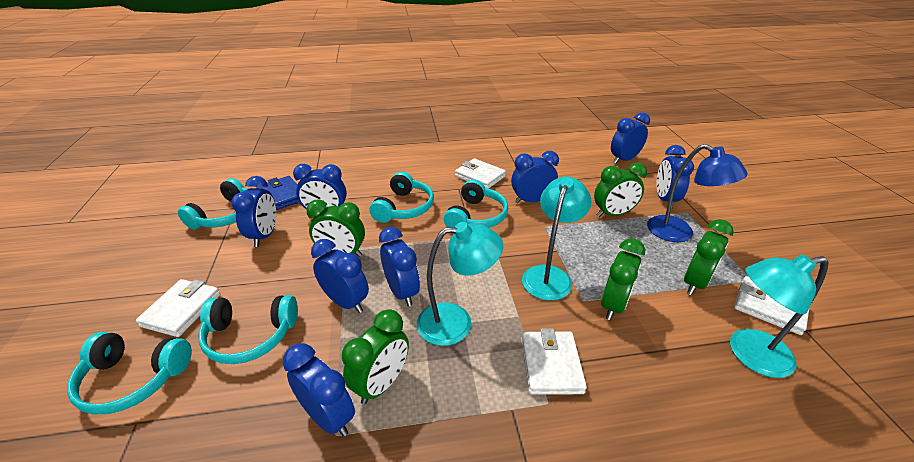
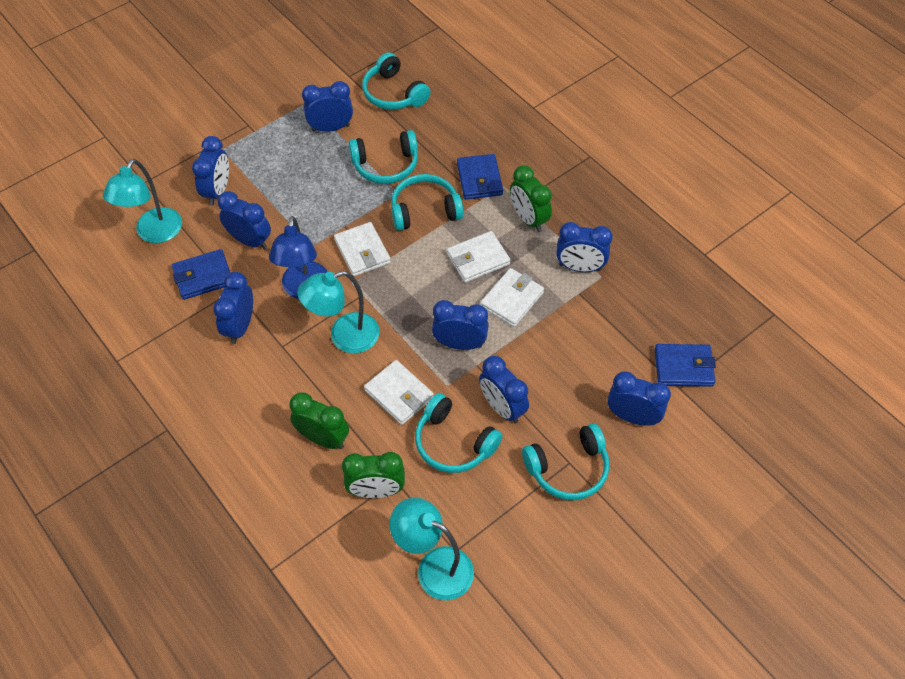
blue wallet: [257,176,299,210] = 1 -> [172,249,230,300] [457,154,503,200] [655,344,716,387] = 3
green clock: [306,199,365,257] [342,309,409,405] [594,162,647,217] [601,238,645,320] [684,219,734,295] = 5 -> [290,392,349,449] [342,452,405,498] [510,165,552,232] = 3

